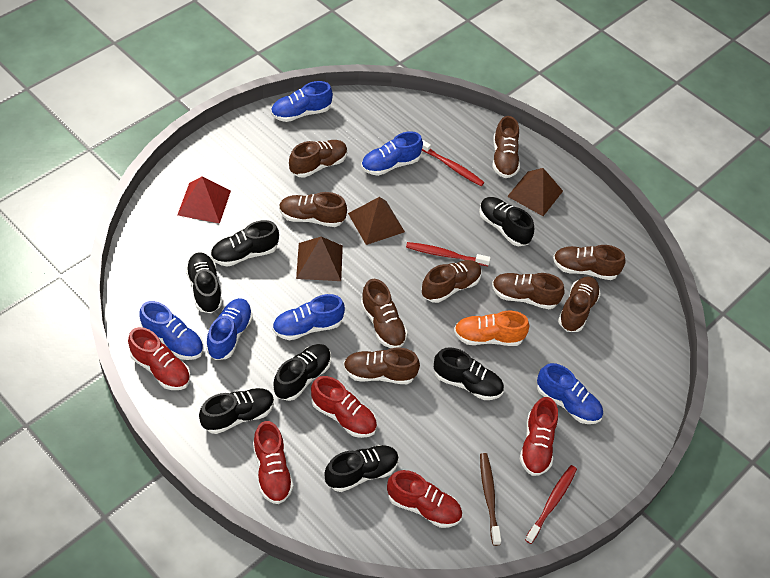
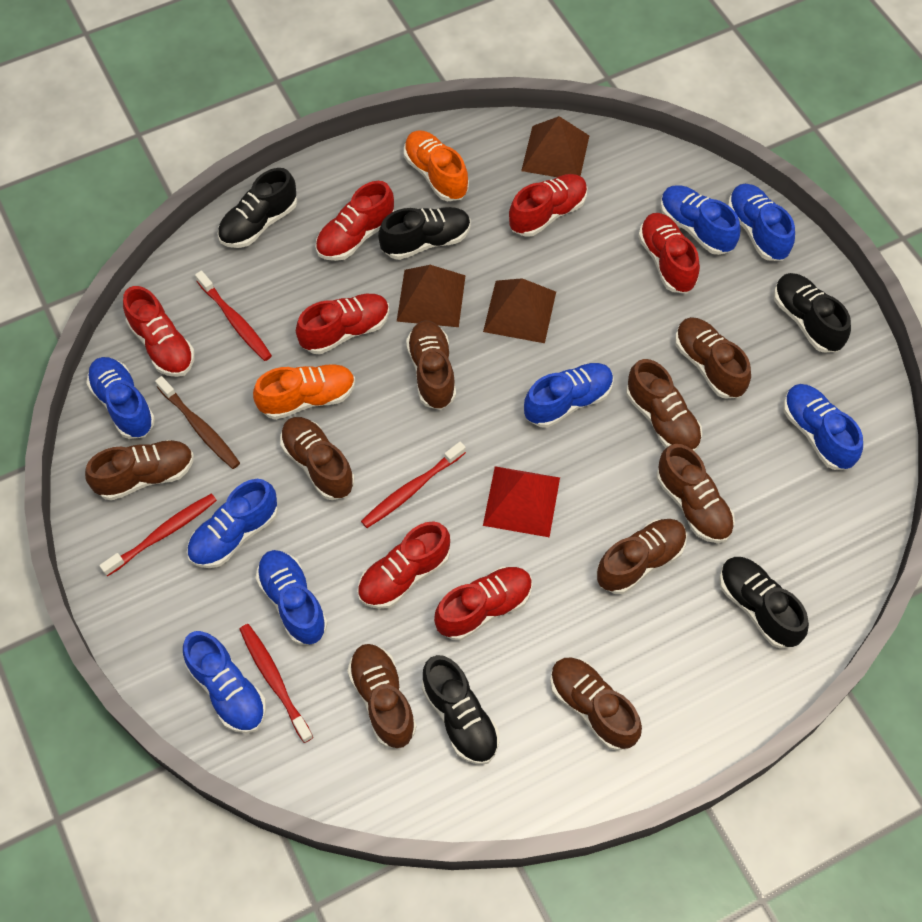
black shoe: [185,253,222,313] [199,388,274,434] [210,220,279,267] [273,344,331,401] [324,445,399,492] [434,347,504,400] [479,197,534,246] = 7 -> [218,168,297,248] [378,207,471,260] [422,655,500,765] [719,557,809,649] [774,273,851,353] = 5
blue shoe: [139,301,203,360] [206,298,253,360] [271,81,333,122] [272,294,345,340] [361,131,423,176] [537,363,603,424] = 6 -> [86,357,155,439] [183,631,266,734] [187,479,278,568] [256,550,327,645] [524,363,614,428] [660,185,741,255] [728,184,795,261] [783,384,863,470] = 8
orange shoe: [454,311,529,346] = 1 -> [253,364,355,420] [404,130,469,201] = 2
red shoe: [128,327,190,390] [253,421,293,504] [311,376,377,438] [387,470,462,528] [520,397,558,476] = 5 -> [123,286,195,377] [296,294,389,354] [315,181,394,261] [357,521,450,609] [434,567,533,641] [509,174,588,237] [638,213,700,293] = 7
red toothbrush: [406,242,491,266] [422,139,484,186] [525,465,577,544] = 3 -> [99,493,217,576] [195,271,272,361] [239,624,313,743] [361,442,466,528] = 4

